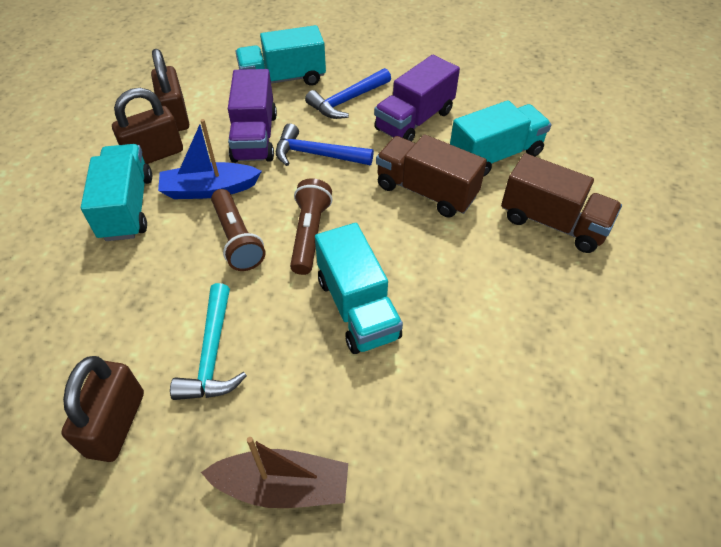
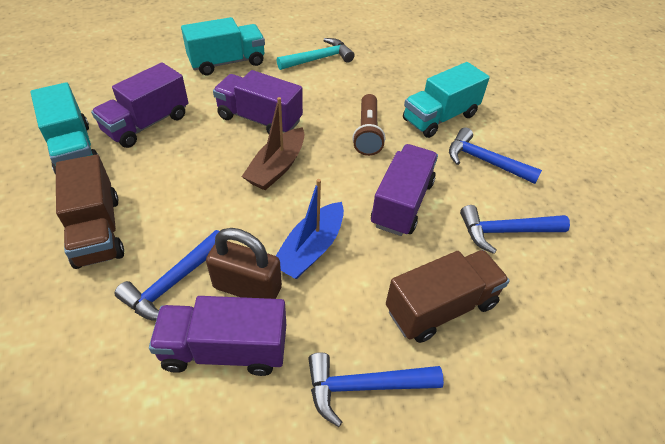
blue hammer: [276,123,374,166] [305,68,391,119] = 2 -> [114,230,219,321] [308,352,444,427] [449,127,542,184] [460,205,570,254] = 4
brown flashlight: [211,189,266,271] [290,178,333,275] = 2 -> [352,94,385,156] = 1
brown padlock: [61,356,144,462] [112,88,183,164] [151,49,189,131] = 3 -> [206,228,282,299] = 1
purple truck: [228,69,277,163] [374,55,460,141] = 2 -> [91,63,188,148] [149,296,286,376] [213,70,303,134] [371,144,438,236] = 4
turquoise truck: [81,144,152,241] [235,25,326,86] [315,223,403,354] [450,100,551,177] = 4 -> [31,82,98,174] [181,17,265,75] [403,62,490,138] = 3

